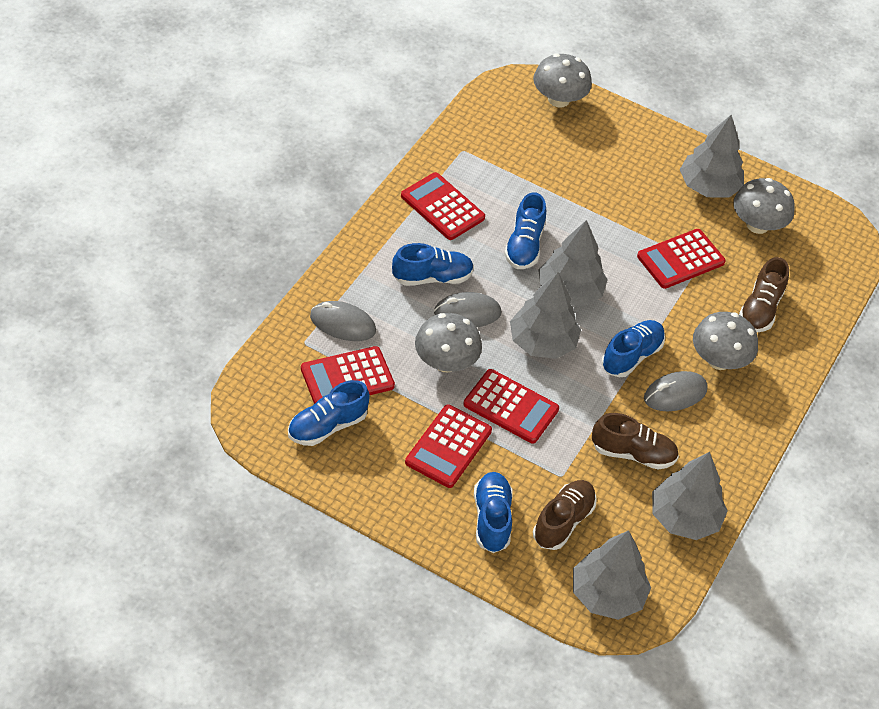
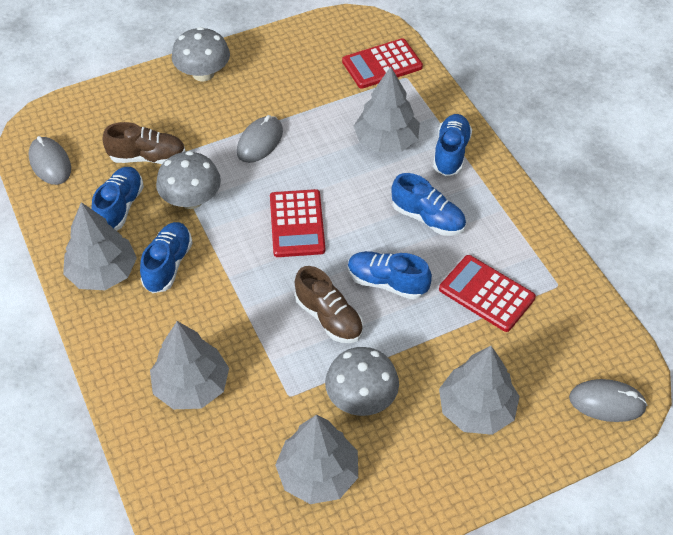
brown shoe: [533,480,597,550] [592,413,679,470] [739,257,789,332] = 3 -> [102,122,186,164] [295,266,364,343] = 2
grey mushroom: [415,313,482,372] [533,54,592,107] [693,312,758,370] [733,178,795,234] = 4 -> [156,151,221,209] [172,27,230,82] [325,347,399,416] = 3
red calculator: [301,346,395,404] [401,172,485,240] [405,404,492,488] [463,369,559,444] [637,229,726,289] = 5 -> [270,189,325,257] [342,38,423,89] [439,255,536,332] = 3

